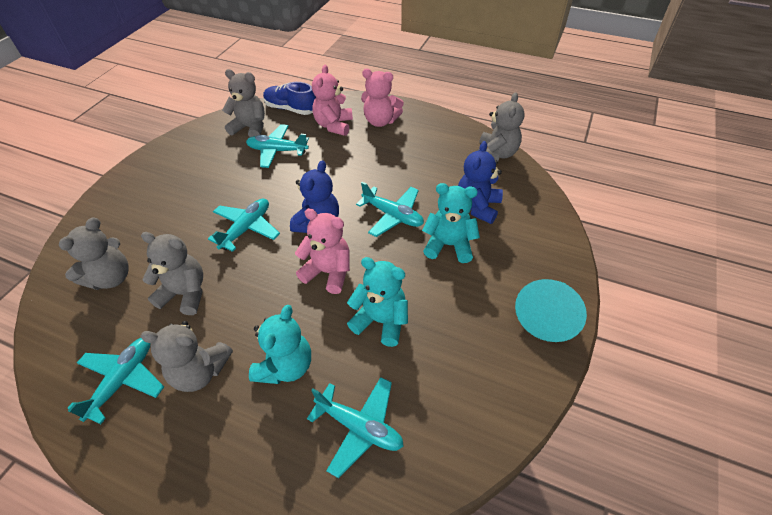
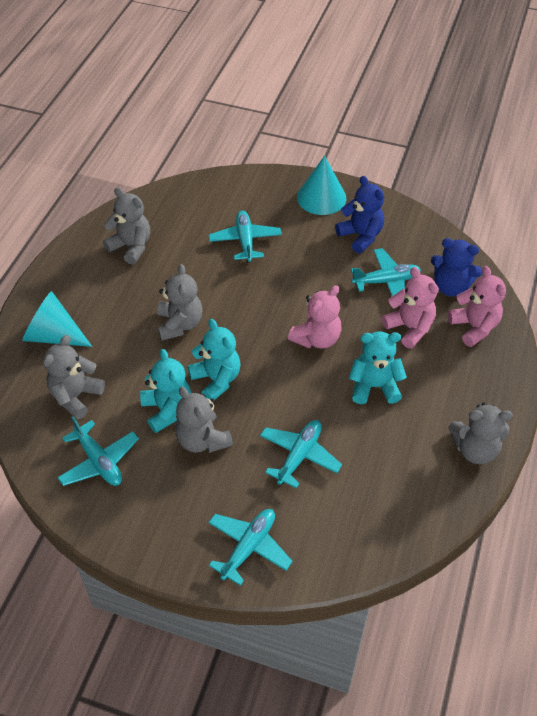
blue shoe: [263,82,316,115] = 1 -> none = 0
turquoise cone: [515,279,587,342] = 1 -> [22,291,92,347] [297,156,346,215] = 2

